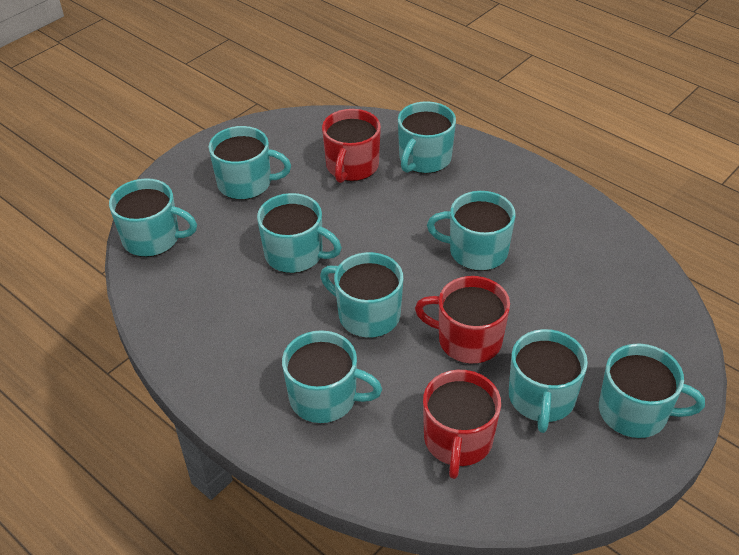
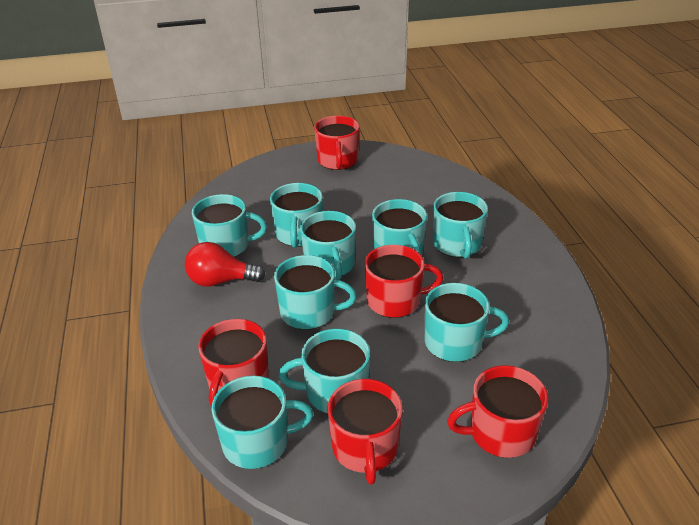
red light bulb: none = 0 -> [185,242,265,287] = 1
red mug: [322,109,381,183] [415,276,510,364] [423,370,501,479] = 3 -> [198,319,269,407] [314,116,360,170] [328,379,403,485] [365,245,444,318] [447,365,548,458] = 5

